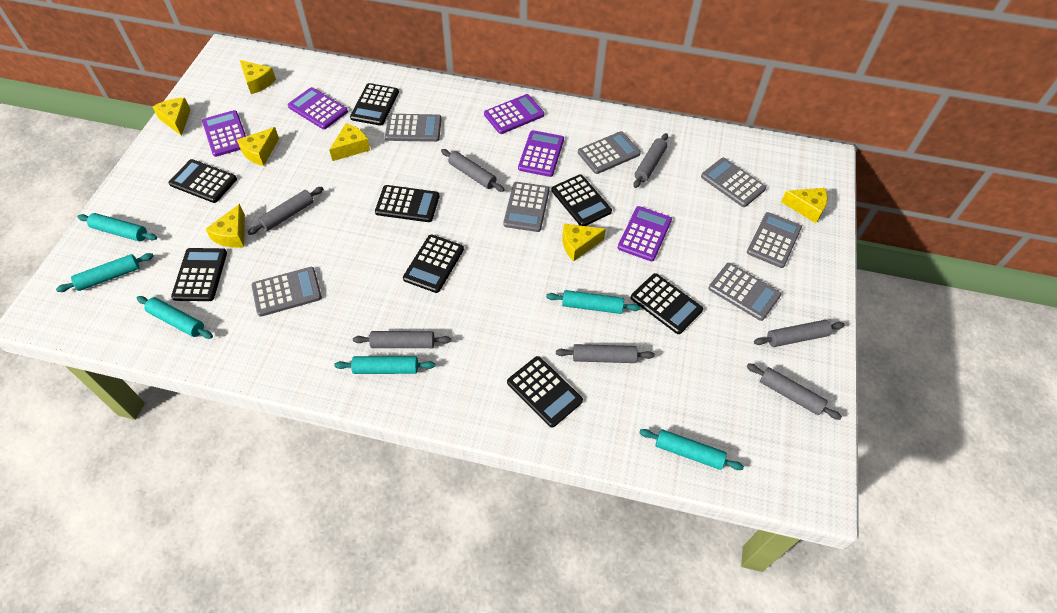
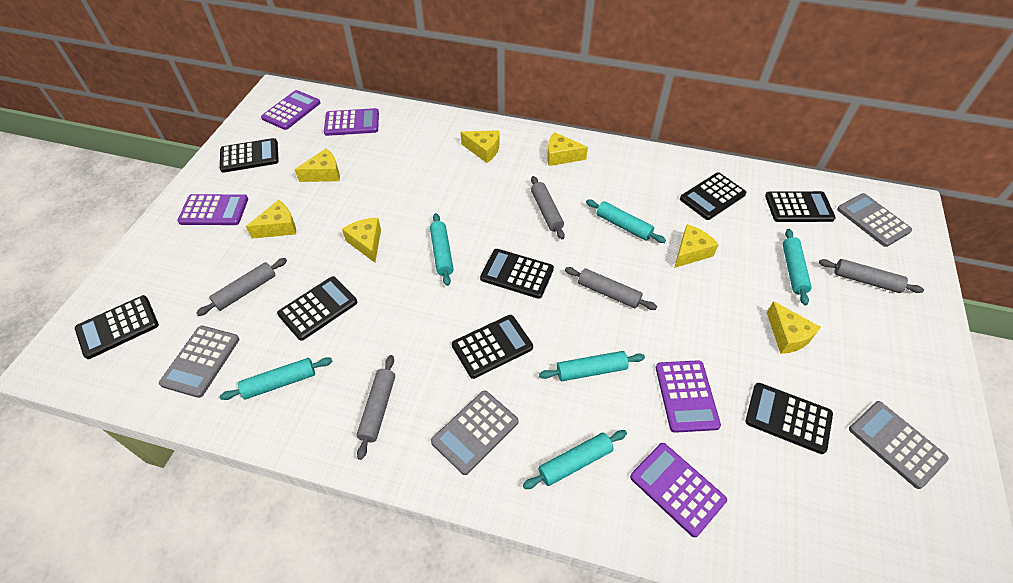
grey calculator: [251,267,322,317] [385,114,442,142] [503,182,550,232] [578,131,641,174] [701,158,766,207] [708,263,781,321] [747,212,802,268] = 7 -> [159,325,240,398] [431,390,519,475] [837,193,912,247] [849,401,949,489] = 4
grey rolling pin: [248,187,323,235] [353,331,451,348] [441,149,505,192] [556,344,654,363] [633,133,668,188] [746,363,842,420] [754,320,845,347] = 7 -> [196,258,287,316] [356,355,395,460] [531,176,565,239] [565,267,657,310] [819,259,924,293] = 5

